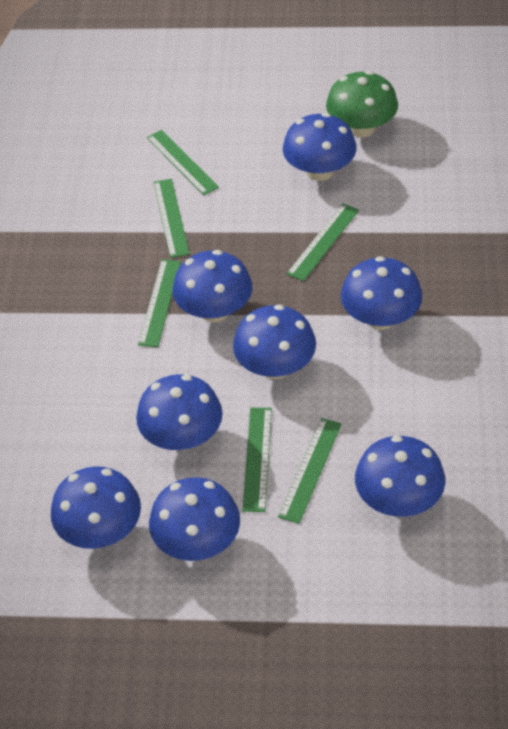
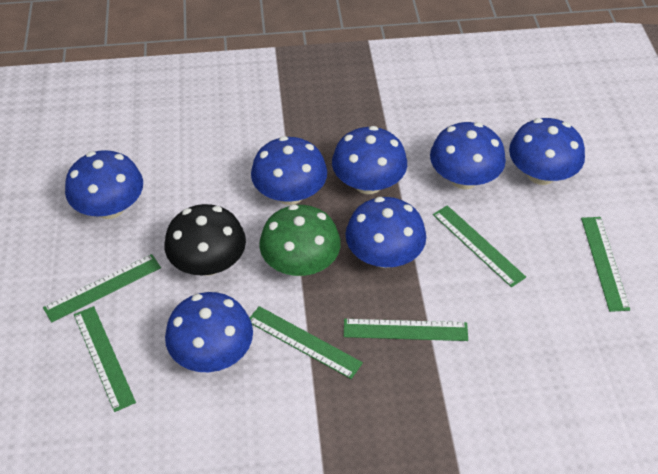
black mushroom: none = 0 -> [164,204,246,276] = 1
blue mushroom: [51,466,141,549] [136,374,222,450] [149,477,240,561] [173,250,253,322] [233,305,316,379] [283,113,356,181] [341,256,422,330] [355,435,445,517] = 8 -> [65,150,143,219] [165,292,253,372] [251,136,327,205] [332,126,407,194] [345,197,426,268] [430,122,506,189] [509,118,585,185] = 7

